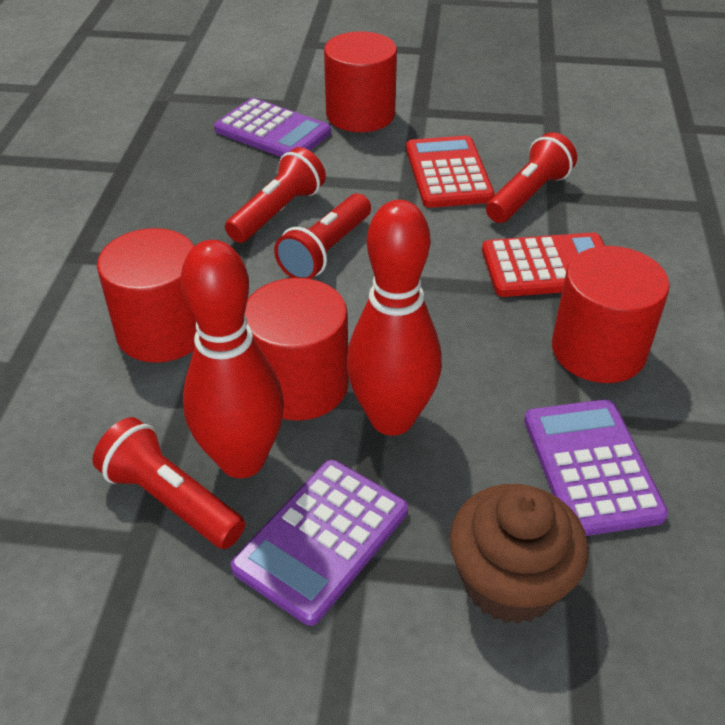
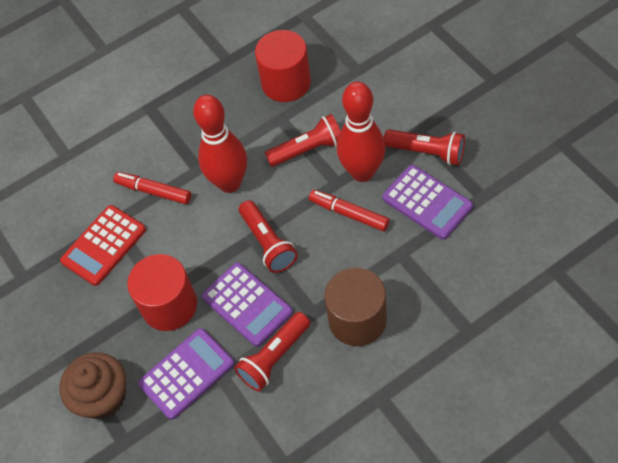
brown cylinder: none = 0 -> [324,267,387,346] = 1
red calculator: [406,136,495,208] [482,233,605,297] = 2 -> [60,205,146,286] = 1
red cylinder: [97,228,197,363] [245,278,349,421] [324,32,397,132] [552,246,670,383] = 4 -> [127,254,197,331] [255,30,311,102] = 2
red marker: none = 0 -> [113,172,191,204] [309,190,390,231] = 2

